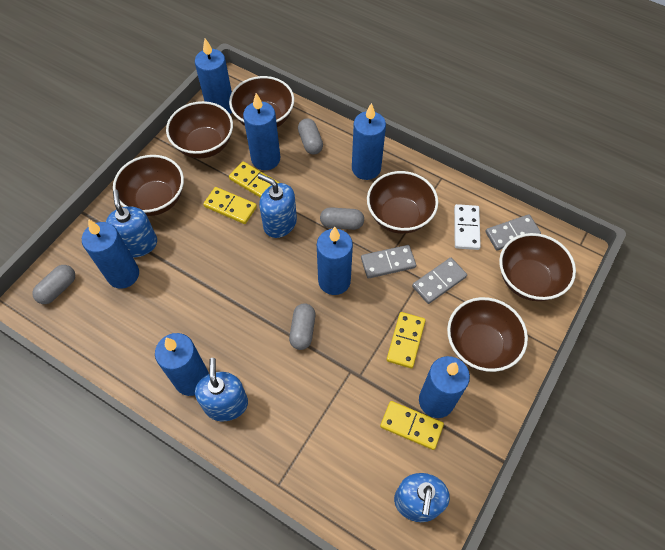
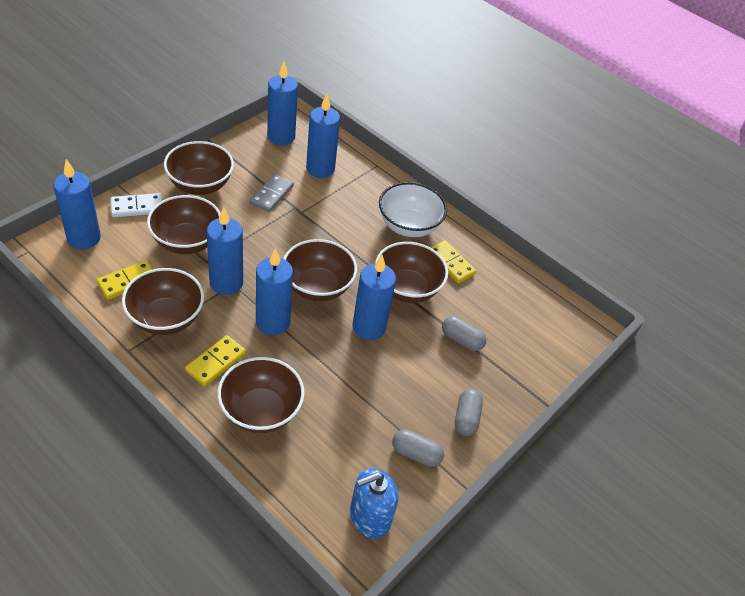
blue candle: [82,219,139,289] [155,333,209,396] [195,38,232,114] [243,93,280,170] [317,227,353,295] [352,103,386,180] [419,356,470,418] = 7 -> [53,159,101,249] [206,207,243,295] [256,248,293,335] [267,62,298,145] [306,94,340,178] [353,255,396,340] = 6
blue soap dispenser: [106,190,157,257] [195,358,248,421] [258,174,297,238] [394,473,450,522] = 4 -> [350,468,398,539] = 1
grey capsule: [32,265,75,304] [289,304,316,350] [298,119,323,155] [320,207,364,230] = 4 -> [392,429,444,467] [442,316,486,351] [455,389,483,436] = 3
grey domino: [361,245,416,278] [412,258,467,304] [485,214,541,251] = 3 -> [250,174,294,212] = 1
white bowl: none = 0 -> [379,182,447,237] = 1
yellow domino: [203,187,257,224] [229,162,279,198] [380,401,444,450] [386,312,426,368] = 4 -> [97,261,153,300] [185,335,246,386] [430,240,477,283] = 3

